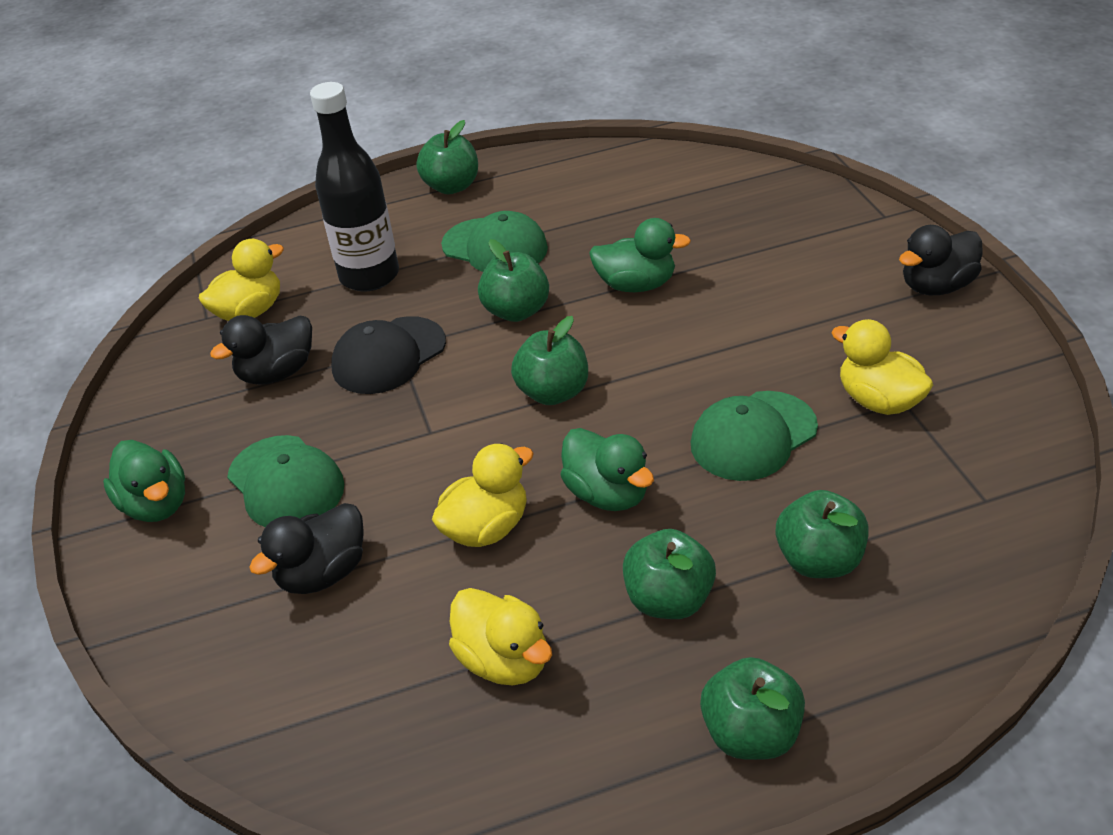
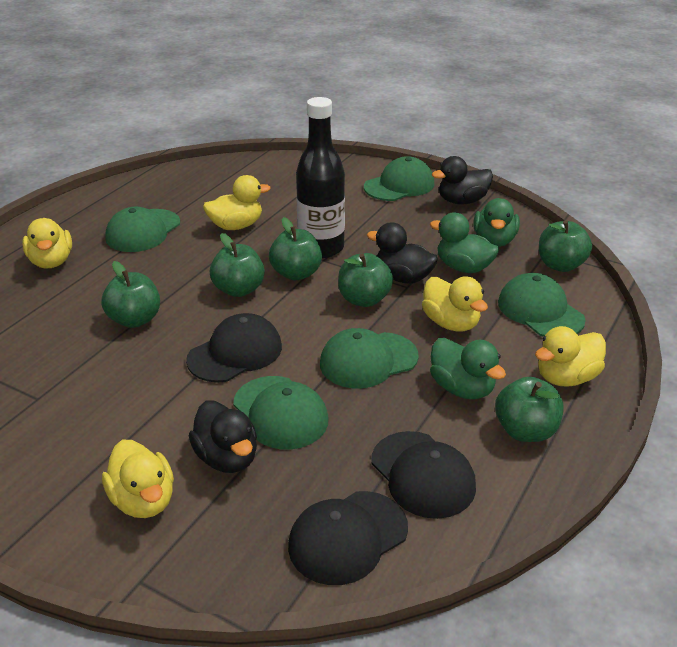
black cap: [331,316,446,394] = 1 -> [186,313,282,383] [288,491,408,585] [371,431,476,519] = 3
green cap: [227,435,344,527] [441,211,548,272] [690,391,818,481] = 3 -> [105,207,180,252] [233,376,329,450] [320,328,419,388] [364,156,435,201] [498,273,586,337] = 5
yellow duck: [198,239,284,321] [432,443,534,547] [449,588,552,685] [831,319,933,415] = 4 -> [22,218,72,268] [102,440,174,518] [203,175,271,230] [422,276,488,331] [535,326,606,387] = 5

